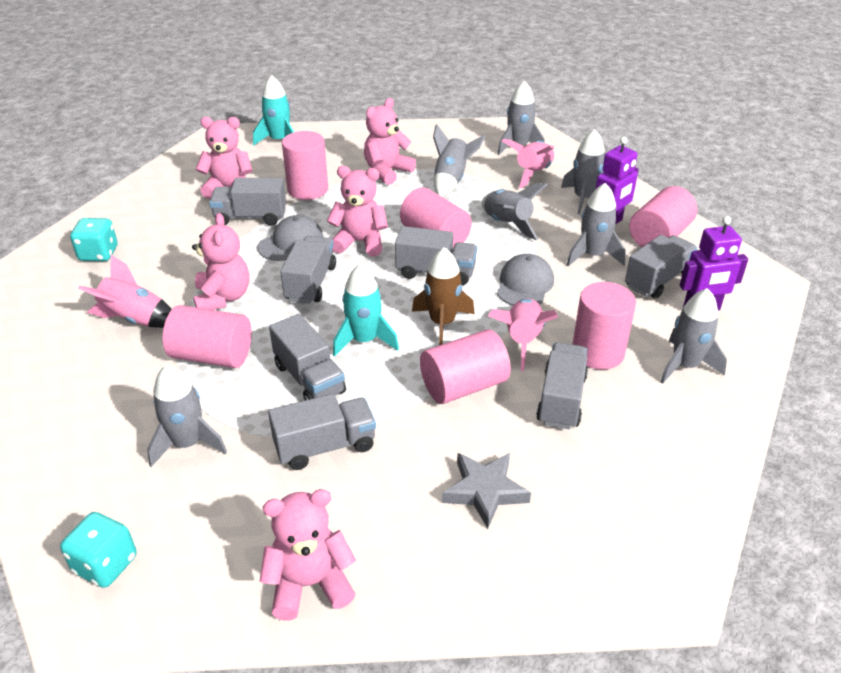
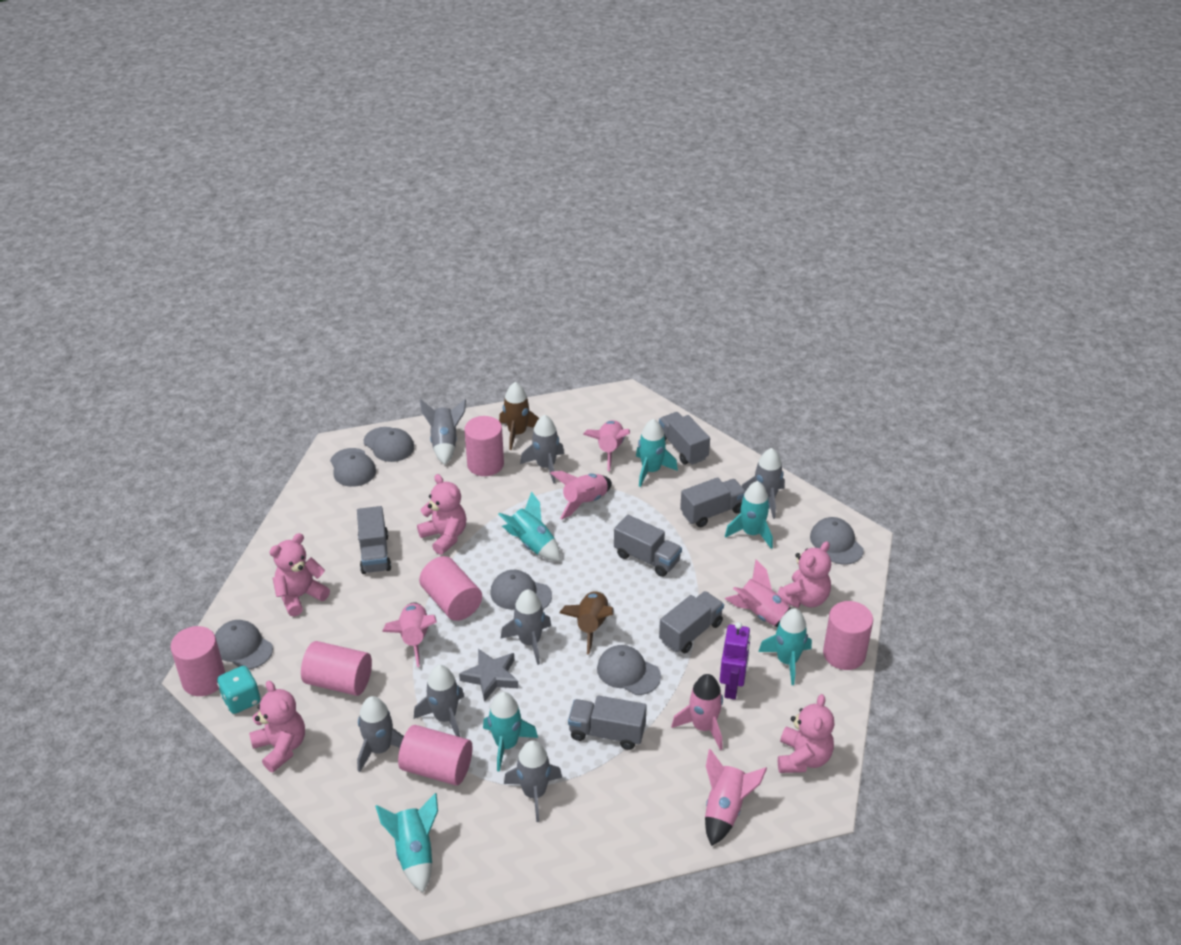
brown rocket: [412,247,475,345] = 1 -> [499,382,539,450] [559,591,614,655] = 2
grey cap: [257,215,324,261] [497,254,554,306] = 2 -> [215,620,273,669] [330,448,376,487] [364,427,414,462] [490,570,552,610] [597,645,661,695] [810,517,864,565] = 6
grey truck: [209,178,286,226] [268,394,376,470] [269,314,346,400] [280,236,336,304] [395,226,477,285] [536,342,588,429] [625,235,697,299] = 7 -> [357,506,391,574] [568,695,647,750] [614,515,682,577] [659,412,710,465] [659,591,724,653] [680,477,745,527] = 6
pink rocket: [78,255,172,328] [488,298,558,371] [502,139,554,188] = 3 -> [382,602,437,667] [551,471,612,520] [583,420,630,471] [671,674,723,750] [705,749,767,846] [725,560,791,627] = 6
purple robot: [595,137,639,224] [680,216,748,311] = 2 -> [720,622,751,699] = 1
turquoise dice: [60,512,136,588] [70,218,117,261] = 2 -> [217,666,260,714] = 1
turquoise rocket: [253,75,294,146] [333,264,399,357] = 2 -> [375,793,438,893] [483,692,538,772] [498,491,561,561] [636,419,678,487] [725,481,773,549] [758,608,812,685] = 6

